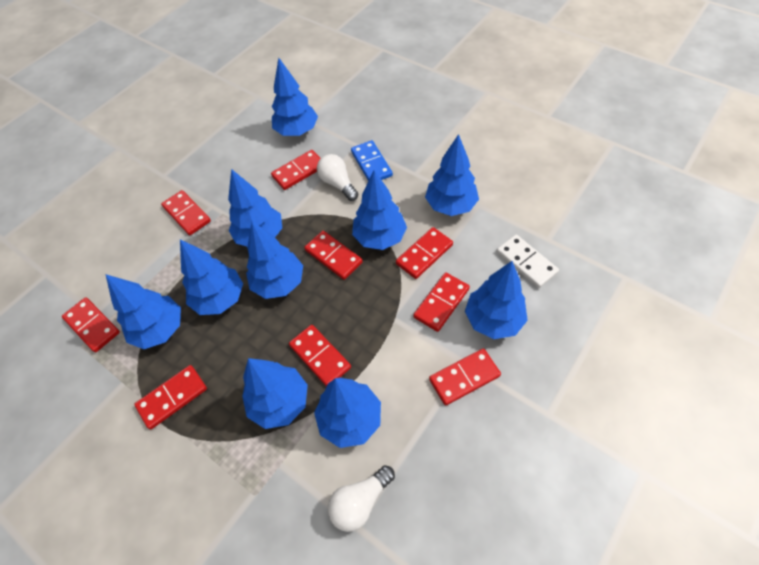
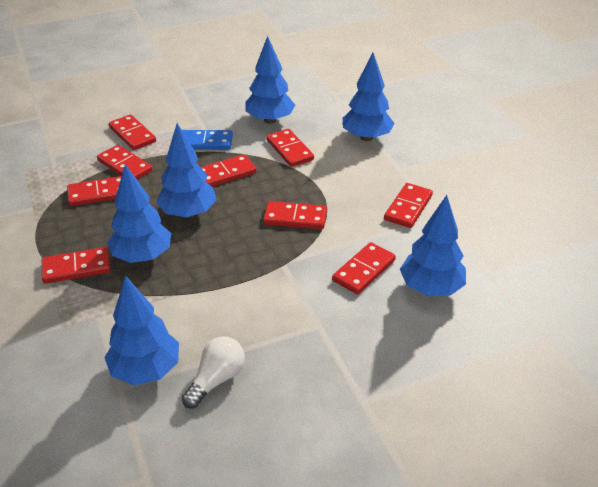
blue tree: [106,275,181,349] [180,239,243,315] [228,169,282,246] [242,358,308,429] [246,221,303,299] [272,57,318,136] [314,378,381,448] [352,170,407,250] [425,134,479,216] [465,261,528,339] = 10 -> [104,276,179,385] [107,164,171,263] [156,123,217,218] [245,36,295,124] [343,53,394,141] [400,195,466,296] = 6
white domino: [496,235,559,288] = 1 -> none = 0
white light bulb: [317,154,358,201] [328,465,395,532] = 2 -> [182,336,245,409] = 1

